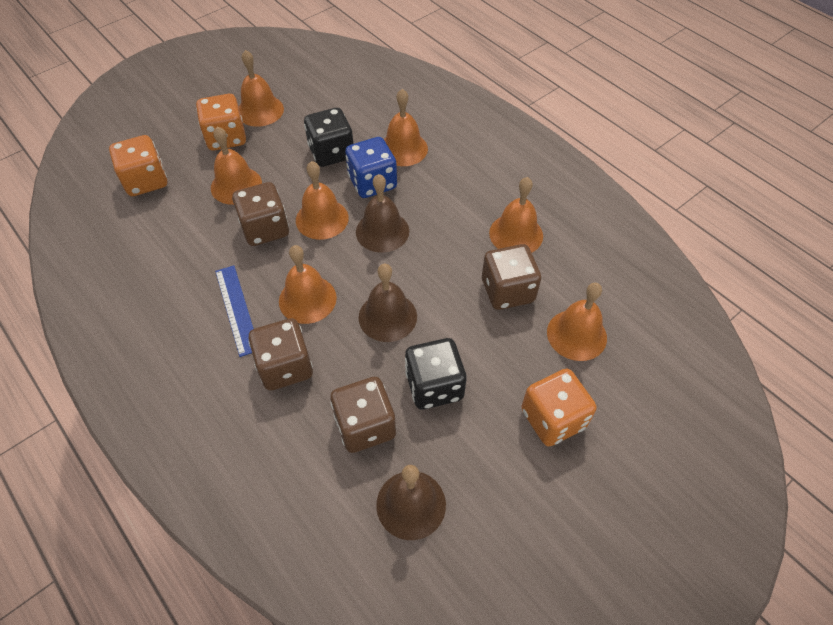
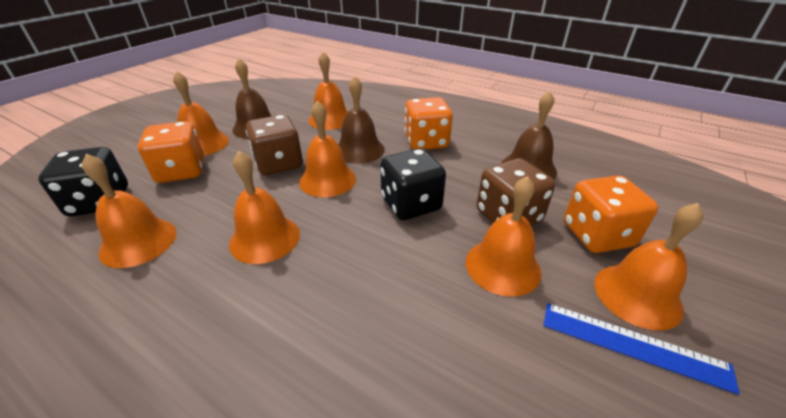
blue dice: [345,137,397,198] = 1 -> none = 0
brown dice: [232,182,289,246] [248,318,313,391] [330,377,396,453] [482,244,541,310] = 4 -> [246,115,303,175] [477,158,555,226] = 2

